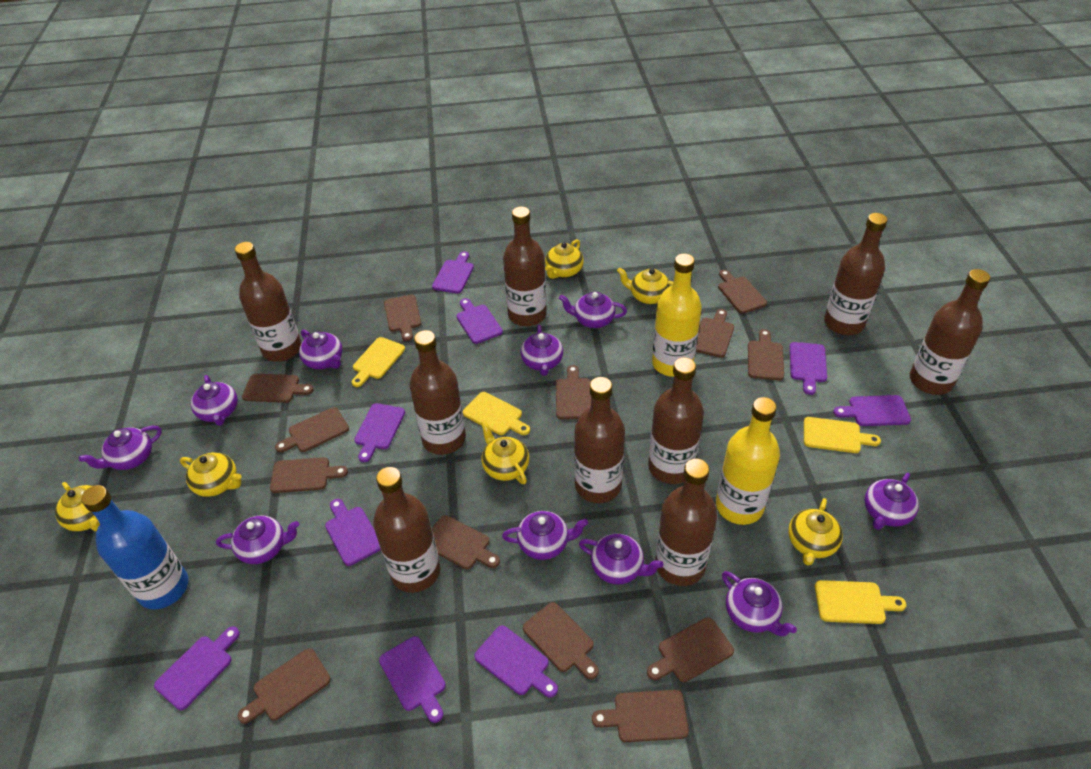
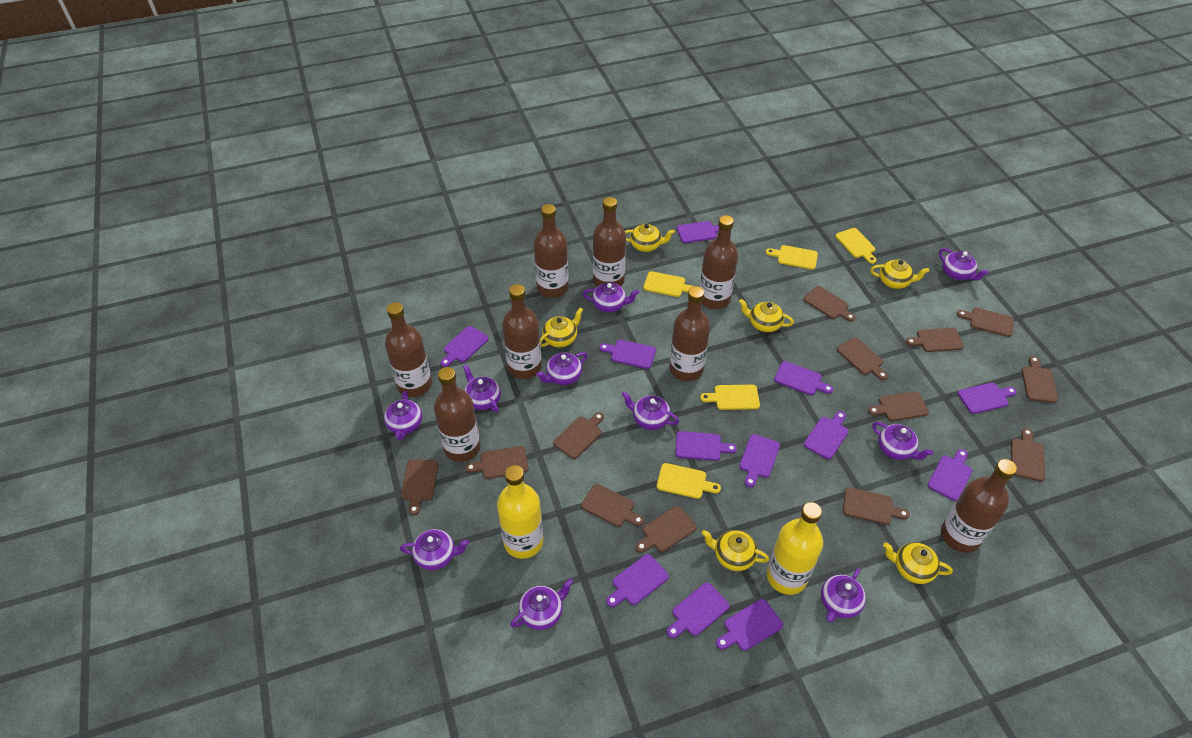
blue bottle: [81,485,188,610] = 1 -> none = 0
brown bottle: [235,242,302,362] [373,467,440,593] [409,330,466,455] [503,207,547,326] [574,377,625,503] [648,358,704,484] [655,459,717,586] [824,213,888,335] [910,269,990,395] = 9 -> [385,302,432,397] [434,367,481,462] [502,284,542,379] [534,204,569,298] [593,197,626,287] [669,286,710,381] [699,215,738,309] [941,459,1017,553] = 8
purple cutting board: [154,627,240,710] [325,499,381,566] [354,403,405,462] [379,636,446,723] [432,251,474,294] [456,298,503,344] [474,625,558,698] [790,342,827,395] [833,395,911,426] = 9 -> [441,326,489,367] [599,340,656,369] [606,554,669,607] [667,583,730,638] [675,431,737,461] [677,221,719,243] [716,599,783,651] [739,434,780,487] [774,361,833,395] [804,411,849,459] [928,449,972,501] [958,383,1017,414] = 12
yellow cutting board: [352,337,405,387] [463,392,530,435] [804,417,881,453] [815,580,906,624] = 4 -> [643,271,694,297] [657,463,721,499] [700,385,760,410] [766,245,818,270] [835,228,876,264] = 5

